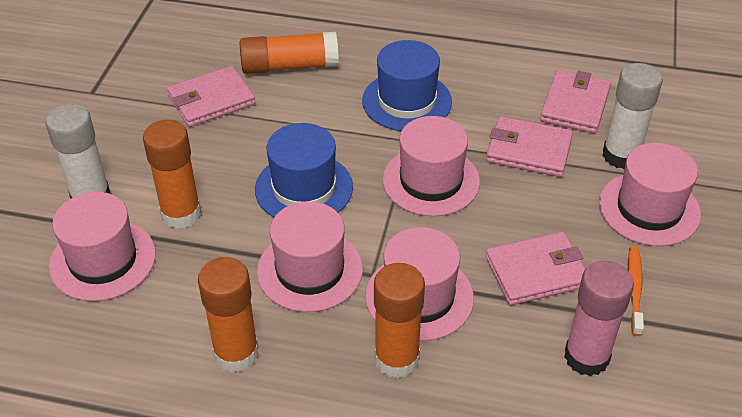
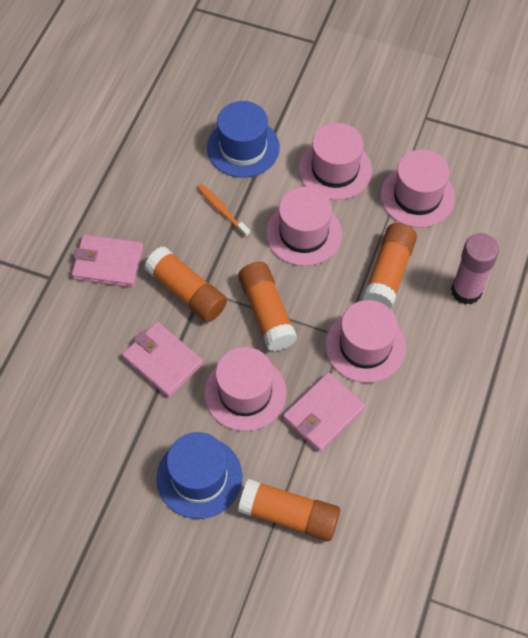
pink wallet: [167,66,256,127] [486,116,573,177] [486,232,585,305] [540,70,611,134] = 4 -> [72,234,144,288] [122,322,204,398] [283,372,366,452] = 3
white glue stick: [46,104,111,199] [602,63,663,169] = 2 -> none = 0

